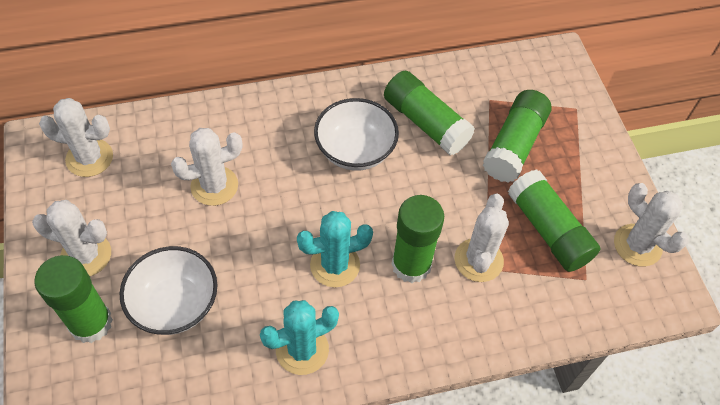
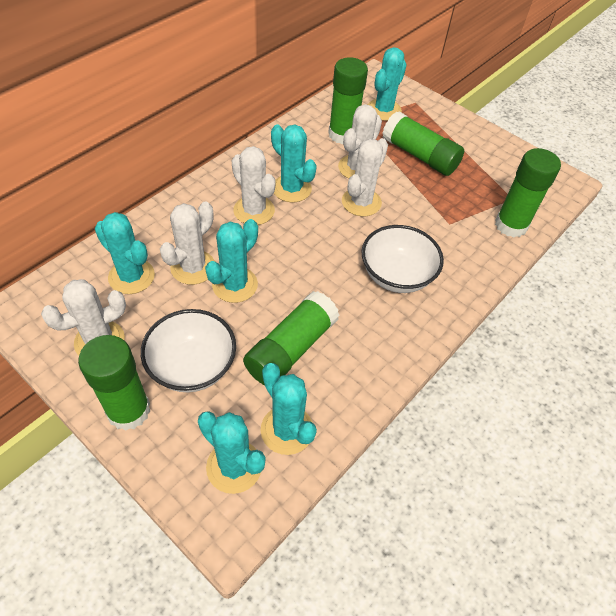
turquoise cactus: [260,300,339,375] [297,211,373,287] = 2 -> [95,212,155,294] [198,411,265,494] [205,219,258,303] [261,363,317,455] [271,125,317,202] [368,47,407,121] = 6

